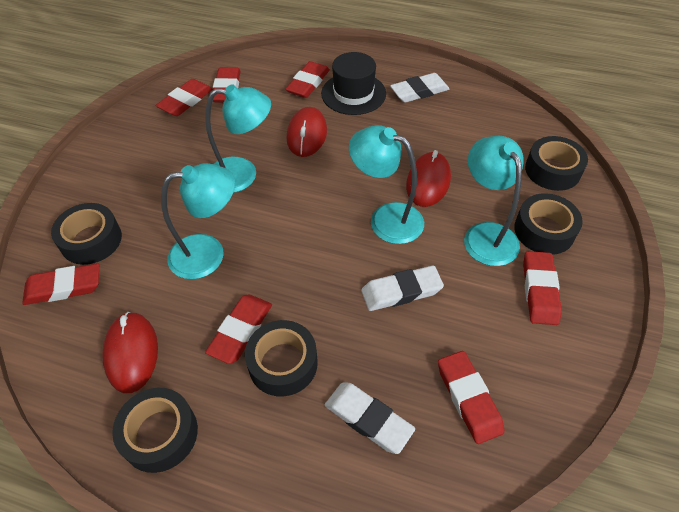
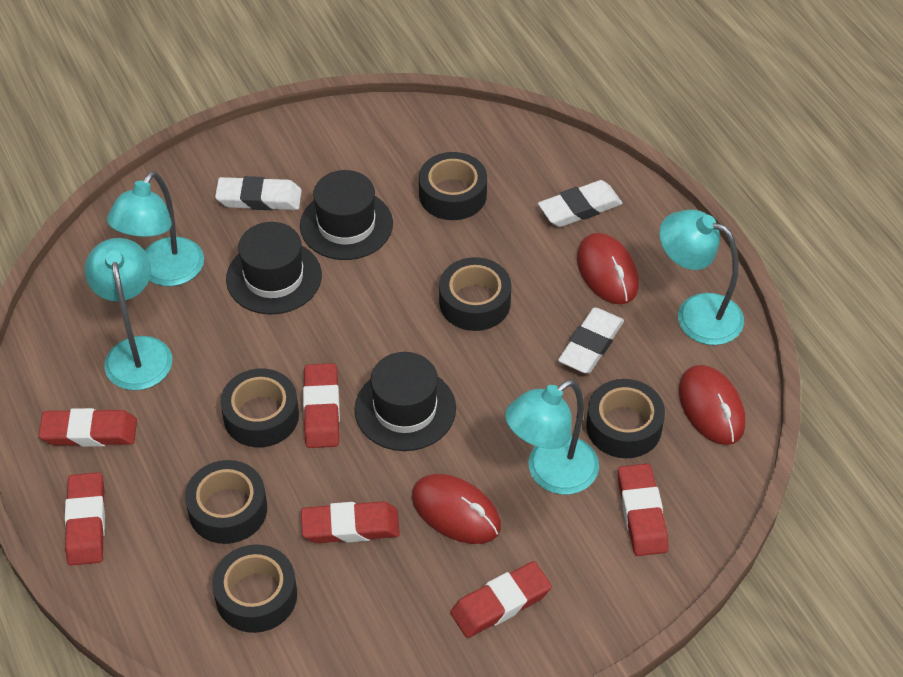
black hat: [321,52,386,115] = 1 -> [226,222,322,315] [300,170,393,260] [355,352,456,451] = 3
black tape: [51,203,122,265] [112,388,198,473] [245,320,318,397] [514,193,583,255] [525,136,588,191] = 5 -> [185,460,267,544] [212,544,297,633] [220,368,299,447] [419,152,487,220] [439,257,512,331] [586,379,665,458] = 6
red eraser: [22,263,99,305] [155,79,213,116] [205,295,272,364] [213,67,241,102] [285,61,330,98] [438,351,504,444] [523,251,562,325] = 7 -> [39,408,137,447] [65,472,105,565] [301,501,400,543] [303,363,340,448] [450,561,552,638] [618,463,668,556] = 6

